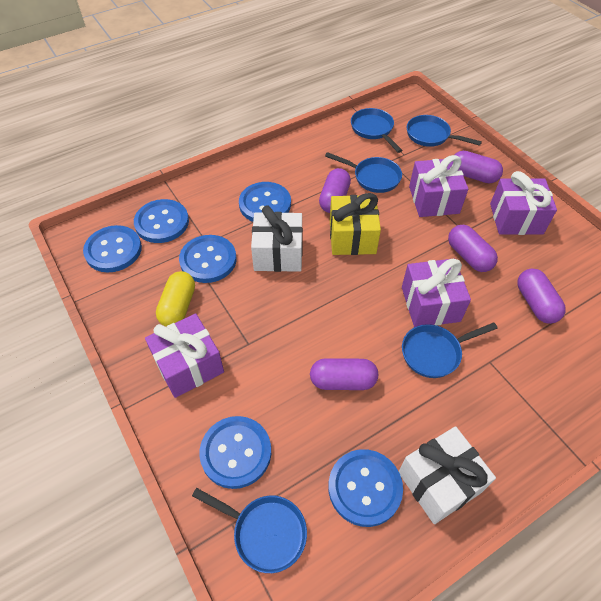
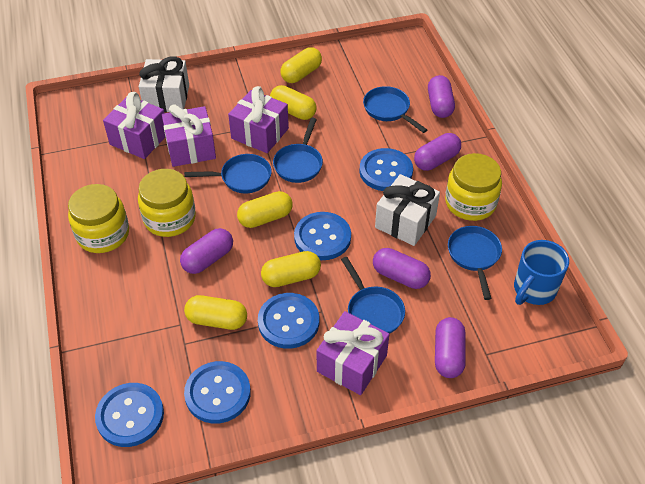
blue button: [83,225,142,272] [134,199,189,243] [179,235,236,283] [199,416,271,489] [239,182,291,222] [328,449,403,527] = 6 -> [95,383,164,447] [184,361,251,424] [258,293,319,349] [294,212,351,260] [359,148,413,191] = 5
blue mug: none = 0 -> [514,240,569,305] = 1
yellow capsule: [156,271,195,327] = 1 -> [184,295,247,330] [237,191,293,228] [261,251,321,287] [270,85,317,120] [281,47,322,83] = 5
yellow gift: [330,193,381,255] = 1 -> none = 0
yellow jar: none = 0 -> [68,184,129,253] [138,169,196,237] [445,153,502,221] = 3

